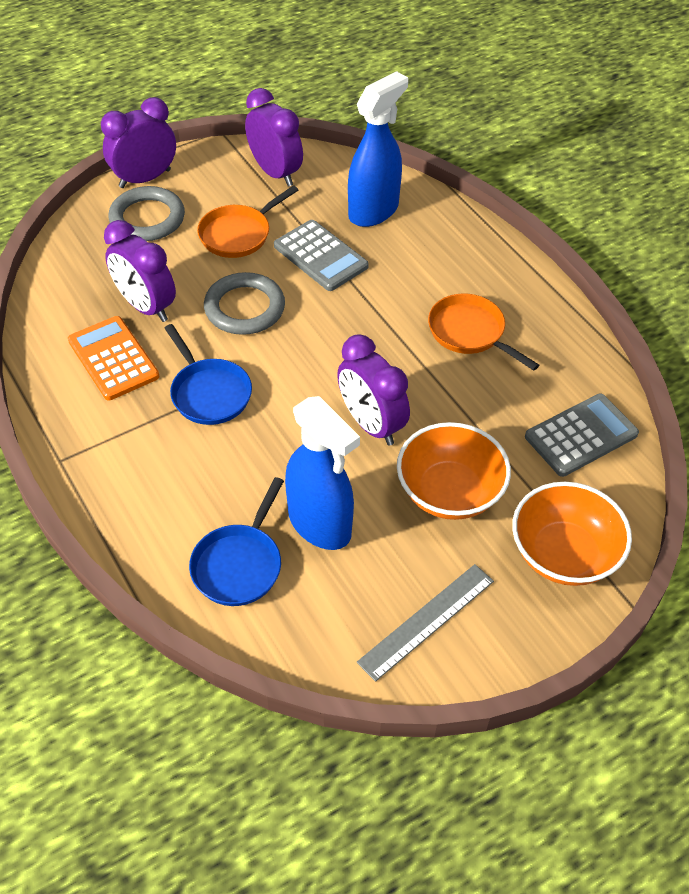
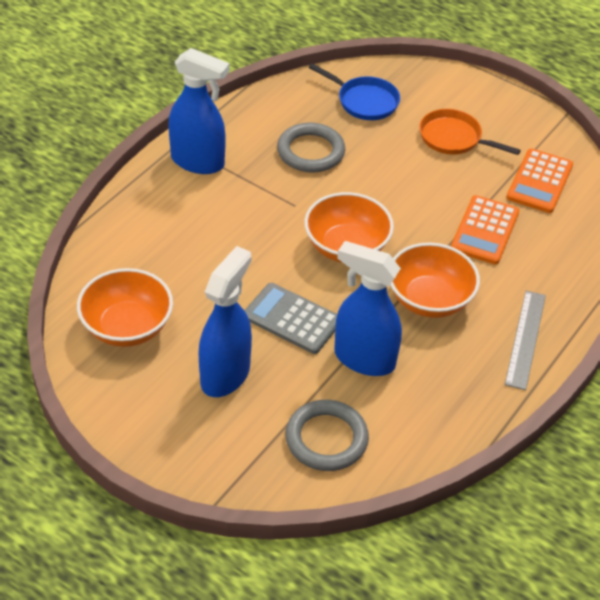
blue pan: [165,324,252,425] [189,477,284,606] = 2 -> [309,63,400,120] = 1
blue spray bottle: [285,396,360,550] [348,71,408,227] = 2 -> [168,48,230,174] [198,246,252,397] [335,241,402,376] = 3
grey calculator: [274,220,369,291] [525,394,639,477] = 2 -> [244,283,337,354] = 1
orange bowl: [397,422,511,520] [512,482,632,586] = 2 -> [77,268,173,347] [304,192,394,263] [390,242,480,318] = 3
orange calculator: [68,316,159,401] = 1 -> [451,195,520,264] [506,149,573,213] = 2
orange pan: [197,185,298,258] [428,293,539,371] = 2 -> [419,109,521,155] = 1
purple clock: [101,97,176,188] [104,220,176,322] [245,88,303,186] [337,334,410,446] = 4 -> none = 0

